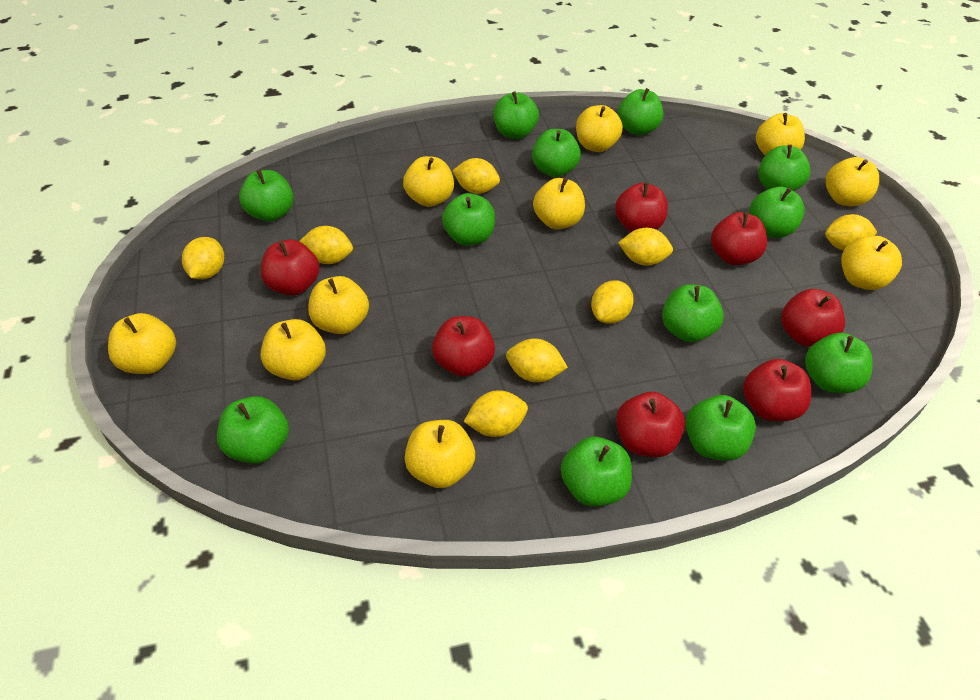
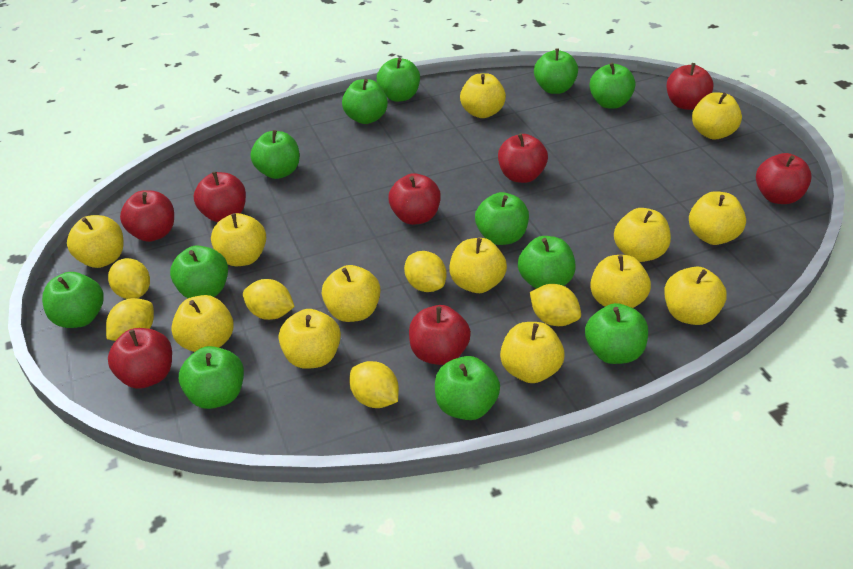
red apple: [261,239,320,295] [432,316,495,377] [615,183,668,232] [616,392,685,457] [711,212,767,265] [743,359,811,421] [781,289,845,346] = 7 -> [108,328,172,389] [120,190,174,242] [194,171,246,222] [388,173,441,225] [409,305,471,365] [498,133,548,183] [667,63,713,110] [756,153,812,204] = 8
yellow apple: [108,313,176,374] [261,319,326,380] [308,276,369,334] [403,156,454,207] [405,420,475,488] [533,178,585,229] [576,105,623,152] [756,113,805,155] [826,157,879,206] [841,236,902,290] = 10 -> [67,215,124,268] [171,295,234,352] [211,213,266,266] [279,309,341,369] [322,265,381,322] [449,238,507,293] [460,73,506,118] [500,322,565,383] [590,255,651,308] [614,208,671,262] [664,267,727,325] [689,191,746,245] [692,92,742,140] = 13
yellow lemon: [182,237,224,279] [299,226,353,264] [452,158,500,194] [464,390,528,437] [506,339,568,382] [591,280,634,324] [618,228,673,266] [825,214,877,251] = 8 -> [106,298,154,341] [108,258,150,299] [243,279,295,320] [349,361,399,408] [404,251,447,292] [530,284,581,326] = 6

